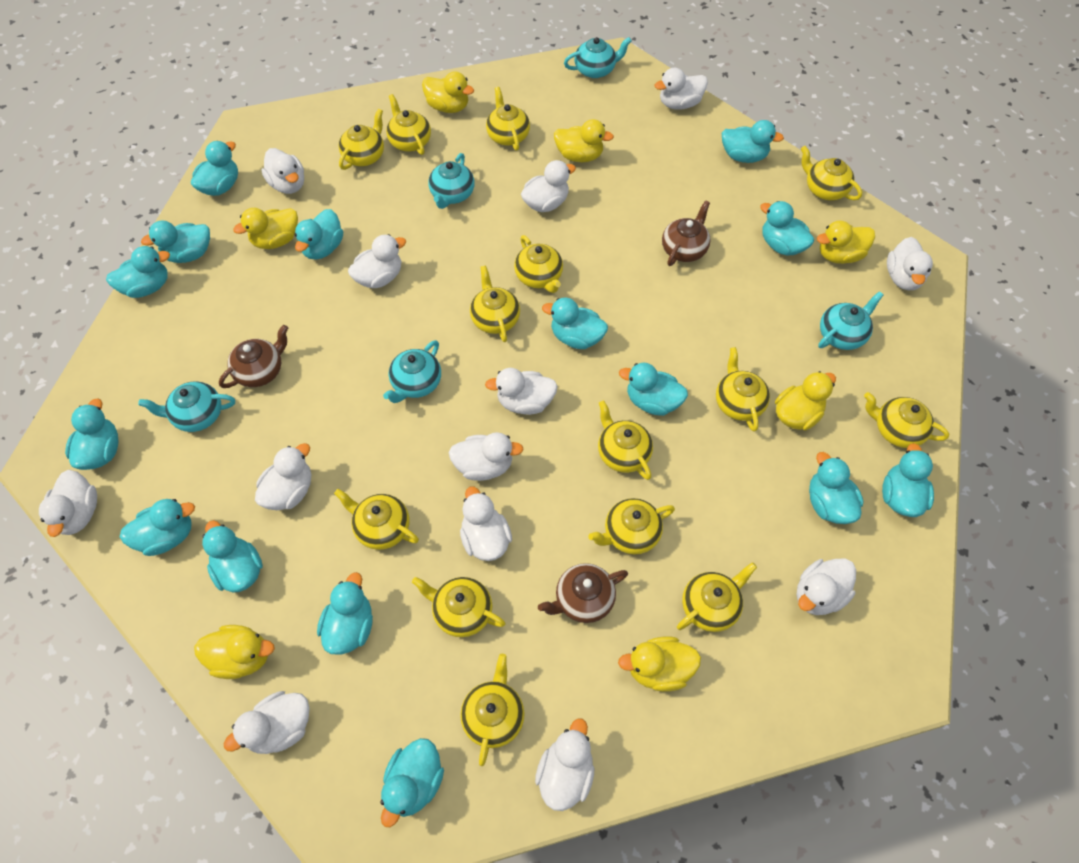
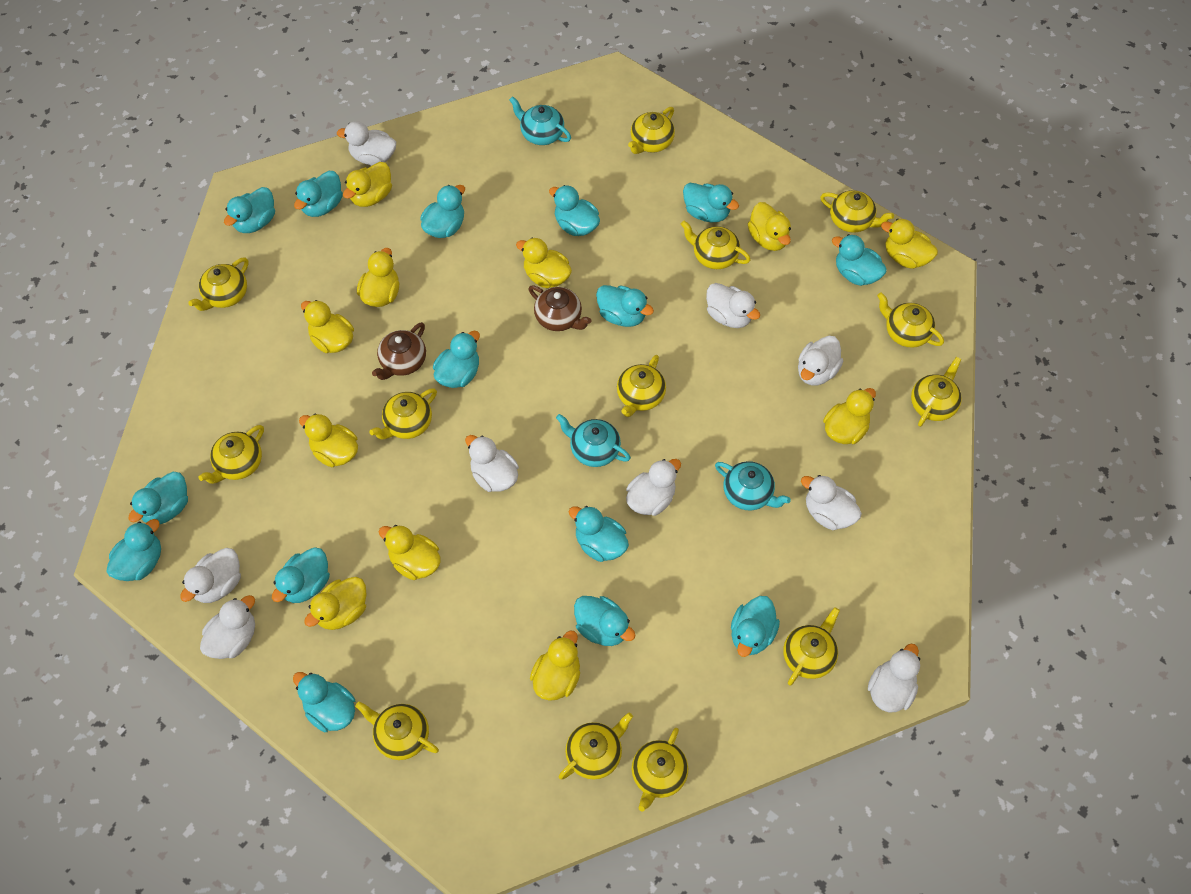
brown teapot: [219,325,288,388] [538,563,628,623] [662,200,711,266] = 3 -> [372,322,426,380] [529,286,591,331] = 2
turquoise teapot: [138,381,235,432] [383,340,441,403] [428,153,475,209] [564,37,632,78] [818,291,883,350] = 5 -> [509,96,571,145] [556,414,631,467] [715,461,791,510] = 3
white duck: [39,470,97,537] [224,691,310,754] [255,443,311,510] [261,148,304,194] [348,234,406,288] [448,432,523,481] [460,487,512,561] [485,368,558,415] [521,160,576,212] [535,719,594,811] [655,68,708,110] [796,559,856,615] [887,237,933,290] = 13 -> [180,548,241,603] [200,595,255,659] [337,121,396,165] [465,435,519,492] [626,459,681,516] [706,283,760,328] [798,336,843,385] [801,475,862,530] [868,644,920,712] = 9
yellow duck: [194,625,275,679] [233,208,298,249] [422,71,474,113] [554,119,614,162] [618,636,701,692] [775,371,836,430] [817,220,875,264] = 7 -> [299,413,358,467] [301,300,354,353] [304,577,366,630] [343,162,392,207] [357,248,399,307] [379,525,441,580] [516,238,572,288] [530,630,580,701] [748,202,791,251] [823,388,876,444] [881,219,938,269] = 11
yellow teapot: [334,489,419,550] [338,109,384,170] [386,94,431,155] [412,577,505,637] [460,654,525,766] [470,266,520,342] [486,87,530,151] [514,235,563,293] [588,498,675,555] [598,400,653,480] [677,562,757,632] [716,347,770,431] [801,146,862,200] [864,392,949,448] = 14 -> [188,257,248,311] [198,425,264,484] [355,702,439,760] [369,388,437,439] [559,713,633,780] [617,355,666,417] [628,107,675,154] [632,728,688,811] [681,221,751,269] [783,607,840,686] [820,190,894,233] [877,292,944,348] [911,357,962,427] = 13

